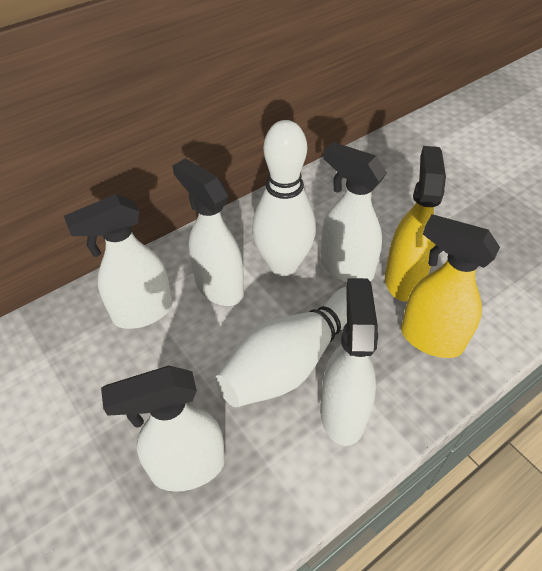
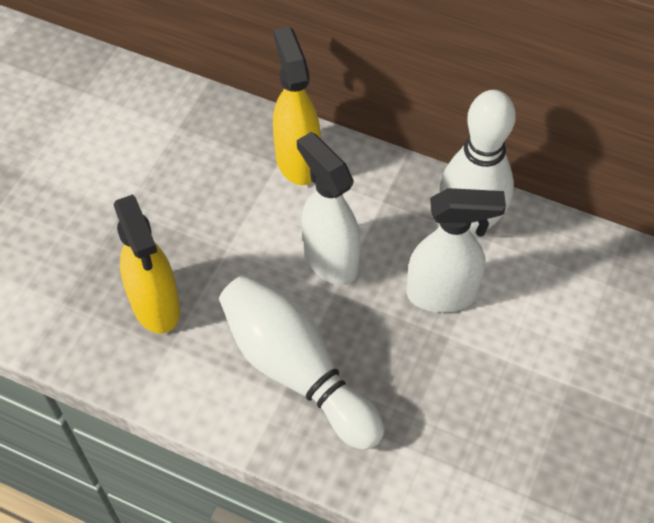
white spray bottle: [64,194,173,329] [101,365,225,492] [172,158,244,306] [320,278,378,446] [321,142,387,283] = 5 -> [297,132,361,285] [407,188,506,312] = 2

